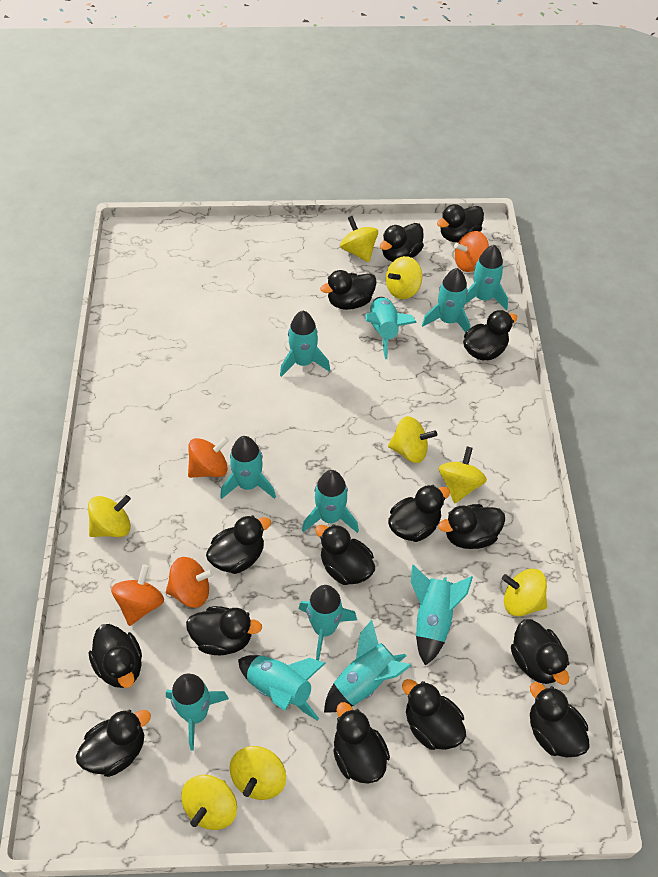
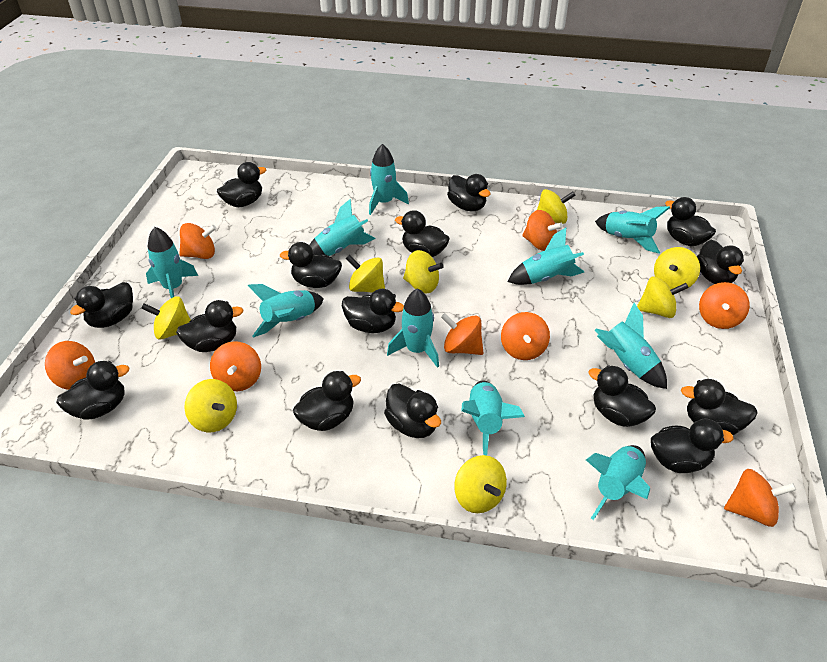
orange spinning top: [111,564,164,626] [166,557,215,608] [188,437,229,478] [454,231,489,272] = 4 -> [45,341,95,390] [179,223,216,259] [210,341,261,391] [441,313,484,355] [501,312,550,360] [522,210,563,251] [699,282,750,329] [724,469,796,527] = 8
turquoise rocket: [166,674,229,751] [220,436,276,499] [238,655,326,721] [280,311,330,377] [299,585,357,661] [302,470,359,533] [324,620,411,712] [366,297,417,359] [411,565,473,666] [422,268,470,333] [465,245,508,310] = 11 -> [146,227,198,298] [248,284,323,337] [309,199,376,256] [369,144,409,215] [387,288,439,368] [461,381,525,456] [507,228,584,285] [586,445,650,520] [595,206,670,253] [595,303,667,389] = 10

